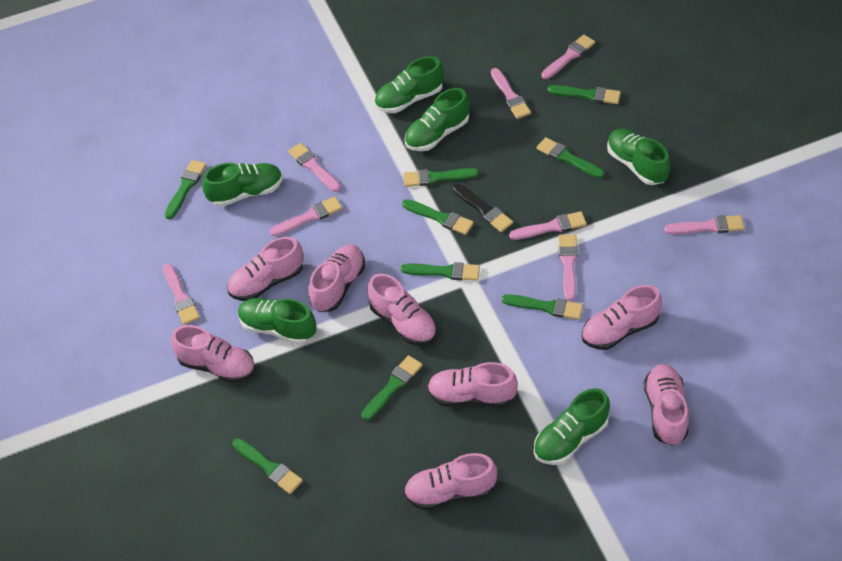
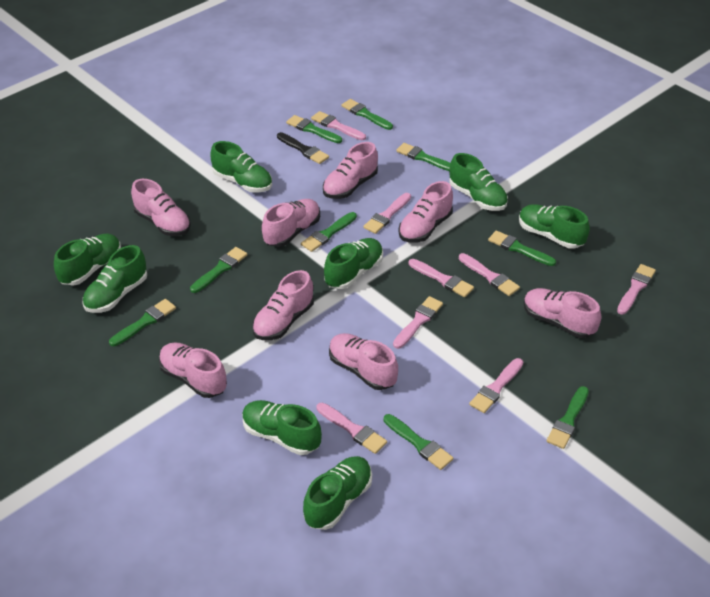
green shoe: [202,163,283,207] [238,298,317,344] [374,56,444,113] [404,88,469,151] [534,388,610,465] [607,128,671,185] = 6 -> [54,234,121,286] [83,245,147,313] [211,141,272,193] [242,400,322,455] [303,456,372,530] [324,238,383,289] [449,153,508,211] [519,204,590,249] = 8

